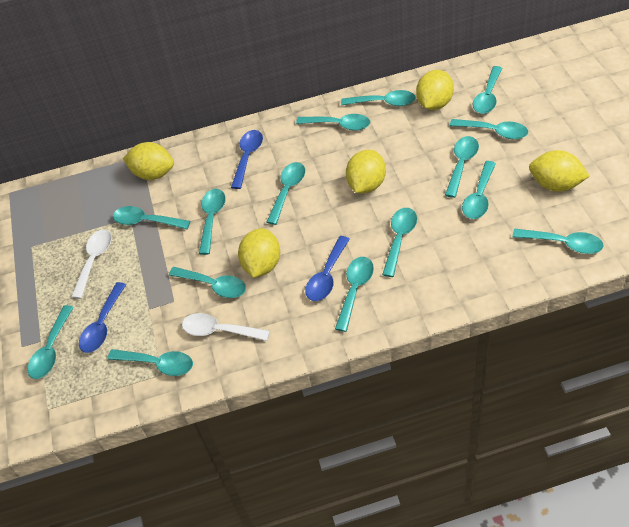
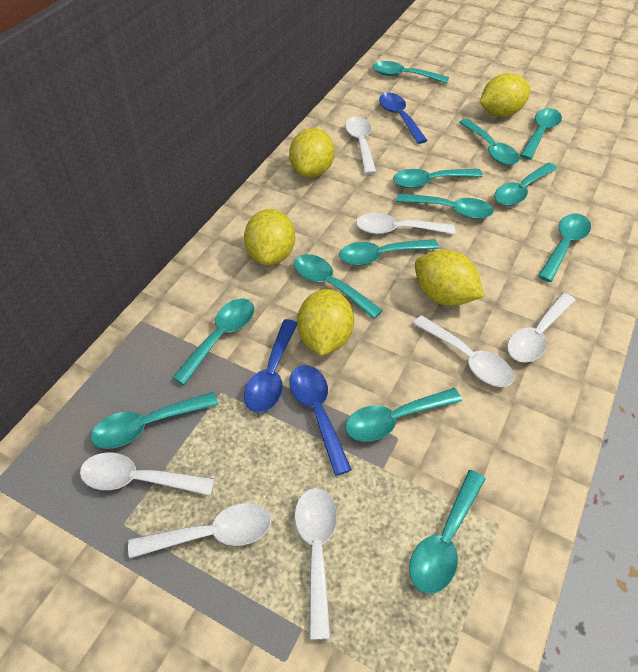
turquoise spoon: [28,305,74,379] [108,349,193,376] [113,206,190,229] [169,267,246,298] [199,189,226,255] [267,162,305,225] [296,114,370,131] [335,257,374,332] [341,90,416,106] [382,208,417,277] [445,136,479,198] [450,119,528,139] [462,161,496,219] [473,66,503,114] [513,229,604,254] = 15 -> [91,392,218,449] [172,298,254,385] [294,254,383,319] [339,239,439,265] [345,388,462,442] [373,61,449,83] [393,169,483,188] [396,193,494,219] [409,470,486,594] [459,119,520,165] [494,163,557,206] [520,108,562,160] [538,214,591,282] = 13
white spoon: [71,229,112,299] [182,313,270,341] = 2 -> [80,453,215,496] [128,503,271,559] [294,488,337,640] [345,116,377,175] [356,213,455,234] [413,315,514,387] [507,293,576,362] = 7

